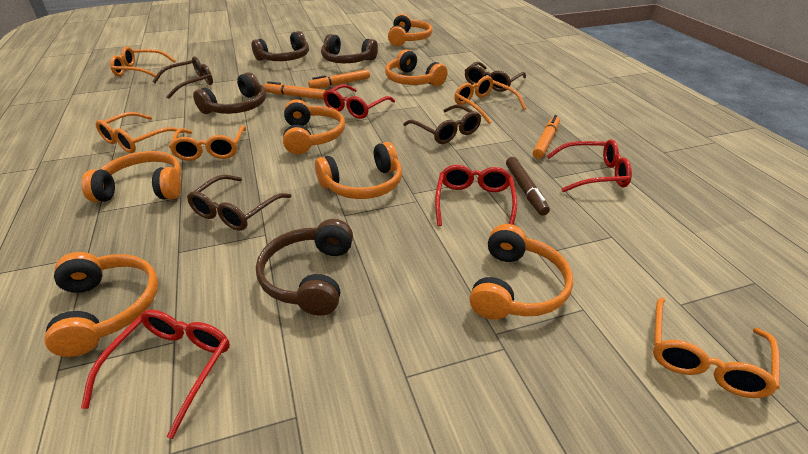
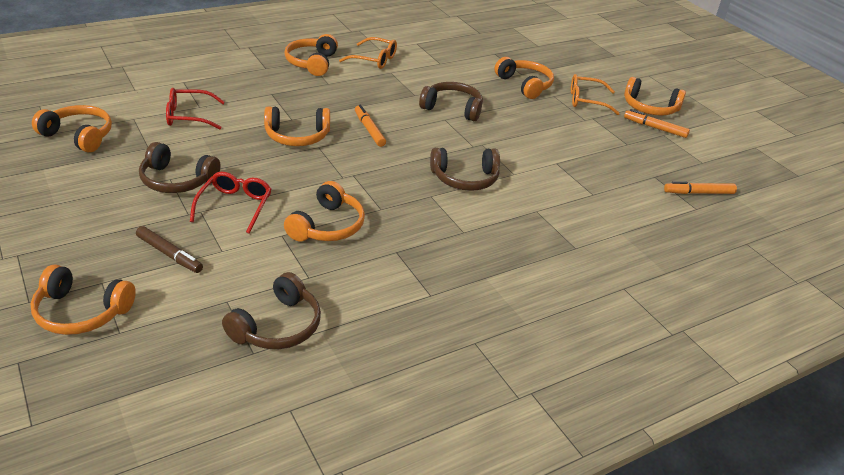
brown glasses: [152,56,213,99] [187,175,292,231] [403,104,481,144] [465,62,526,92] = 4 -> none = 0
orange glasses: [96,112,184,153] [110,47,176,78] [169,125,246,161] [454,76,526,124] [653,297,780,398] = 5 -> [339,37,397,69] [571,74,620,115] = 2
red glasses: [81,310,230,439] [323,84,395,119] [435,165,517,226] [547,139,632,192] = 4 -> [166,88,225,129] [190,172,271,234] = 2

